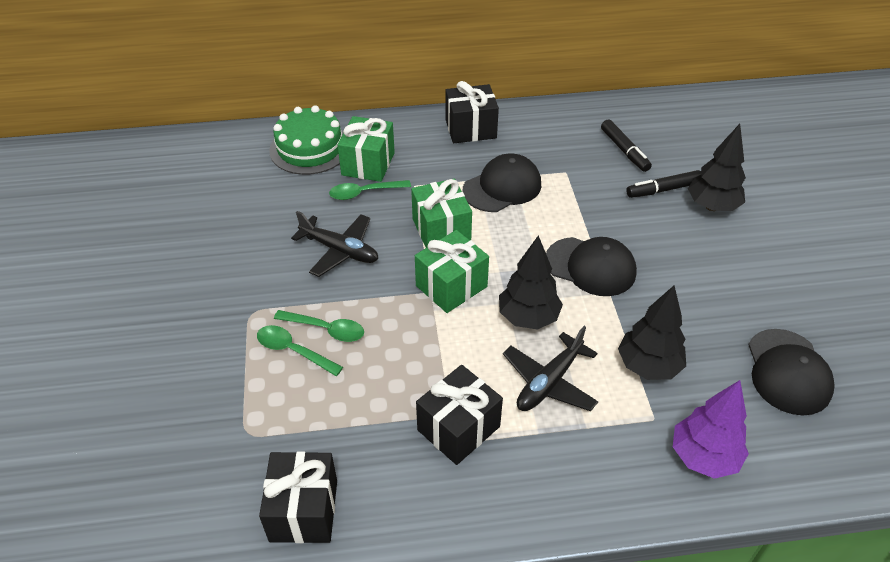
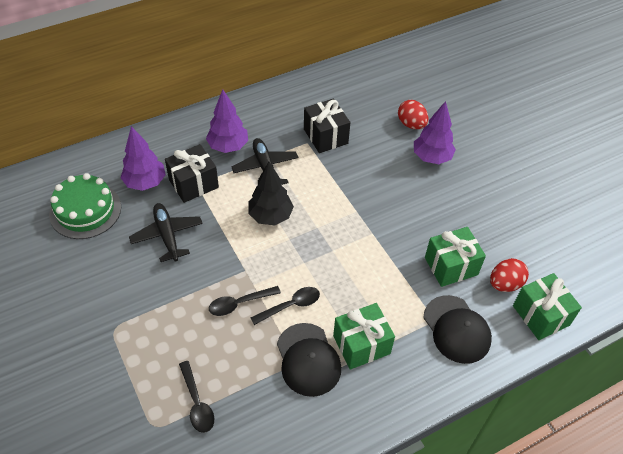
black cap: [462,153,541,212] [546,237,637,296] [748,329,835,415] = 3 -> [277,323,341,397] [424,295,492,364] = 2
black gift: [259,451,337,543] [416,365,503,465] [445,81,499,143] = 3 -> [165,144,219,203] [304,98,350,153] = 2
black marker: [601,120,652,172] [626,170,701,198] = 2 -> none = 0
black spoon: none = 0 -> [179,361,214,433] [209,286,281,316] [250,287,320,325] = 3
black tree: [499,235,563,329] [618,286,686,380] [688,124,746,211] = 3 -> [248,162,294,225] = 1
green spoon: [257,325,343,376] [274,310,364,342] [329,180,411,200] = 3 -> none = 0
purple tree: [673,380,749,479] = 1 -> [120,126,166,191] [206,89,248,153] [414,101,456,164] = 3
red egg: none = 0 -> [398,100,429,129] [490,258,529,292] = 2

